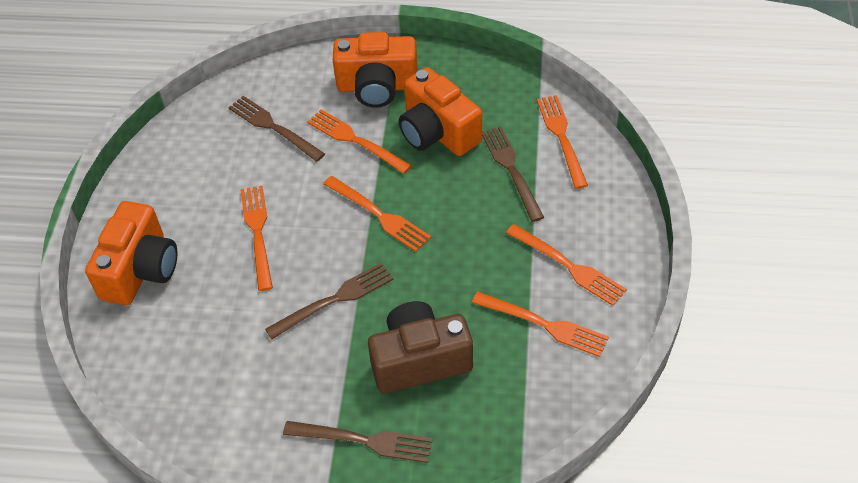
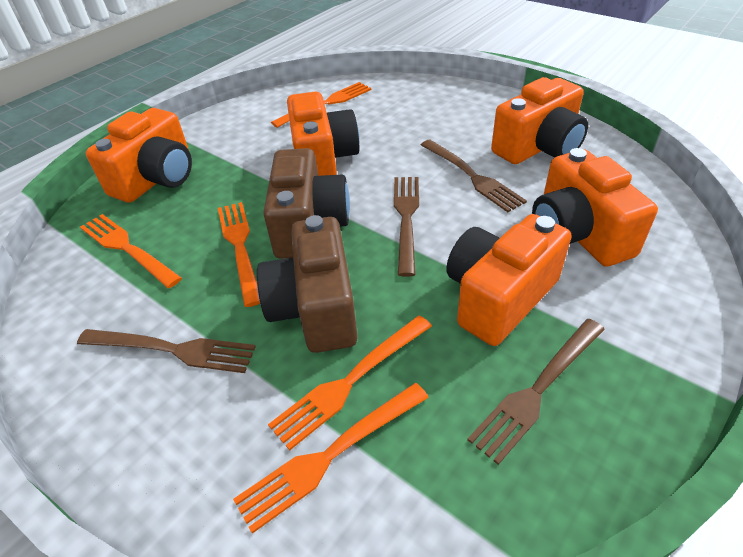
brown camera: [368,301,473,394] = 1 -> [257,215,358,353] [263,148,350,259] = 2
orange camera: [85,201,178,305] [333,32,418,108] [399,67,482,156] = 3 -> [86,108,192,203] [287,91,360,176] [446,214,572,346] [491,77,588,164] [532,148,658,267] = 5
orange fork: [240,186,273,291] [307,109,412,174] [323,176,431,252] [472,292,609,357] [506,224,627,306] [537,95,588,189] = 6 -> [80,214,182,288] [218,202,260,307] [233,383,429,534] [268,315,432,450] [271,82,371,128] = 5

